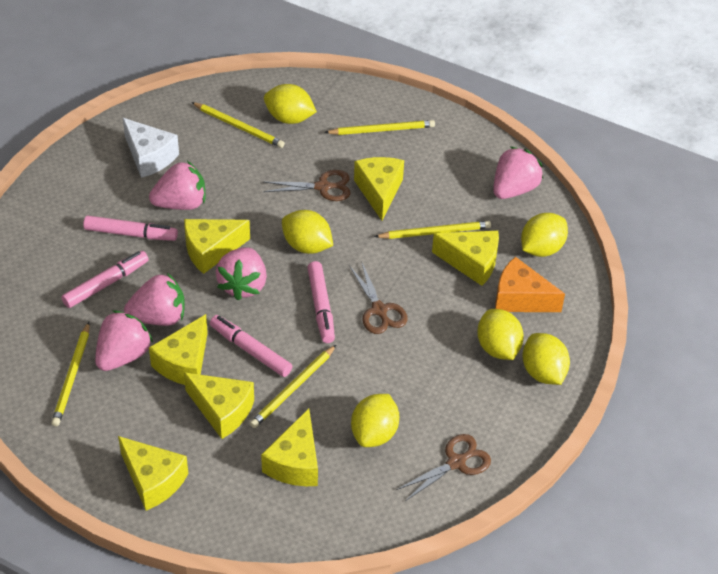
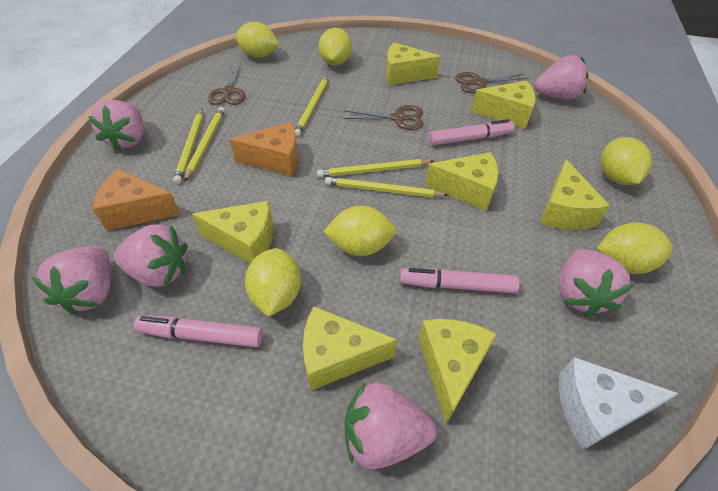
orange cheese: [495,257,565,312] = 1 -> [92,169,181,231] [230,122,298,176] = 2
pink marker: [61,251,149,308] [83,215,178,241] [210,315,293,377] [307,261,335,343] = 4 -> [133,315,263,347] [400,268,520,293] [429,119,515,145] = 3
pink strawberry: [95,311,153,371] [124,273,185,326] [149,161,205,210] [216,247,267,300] [493,147,543,199] = 5 -> [32,246,111,315] [88,100,144,151] [114,224,187,287] [344,382,437,469] [534,55,589,100] [558,249,633,317] = 6

